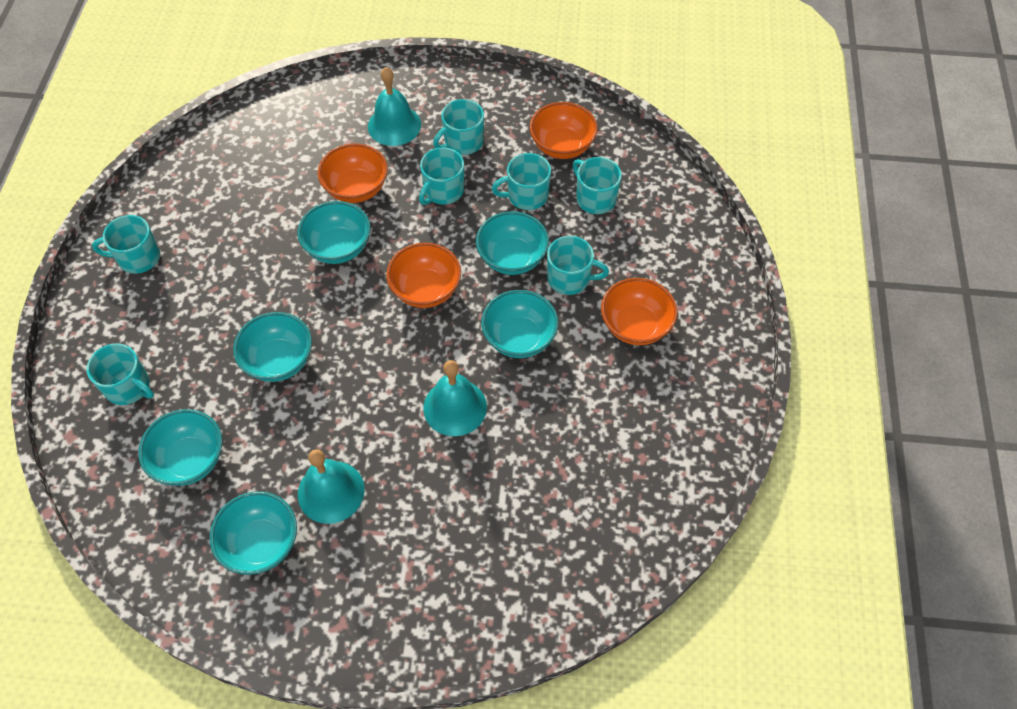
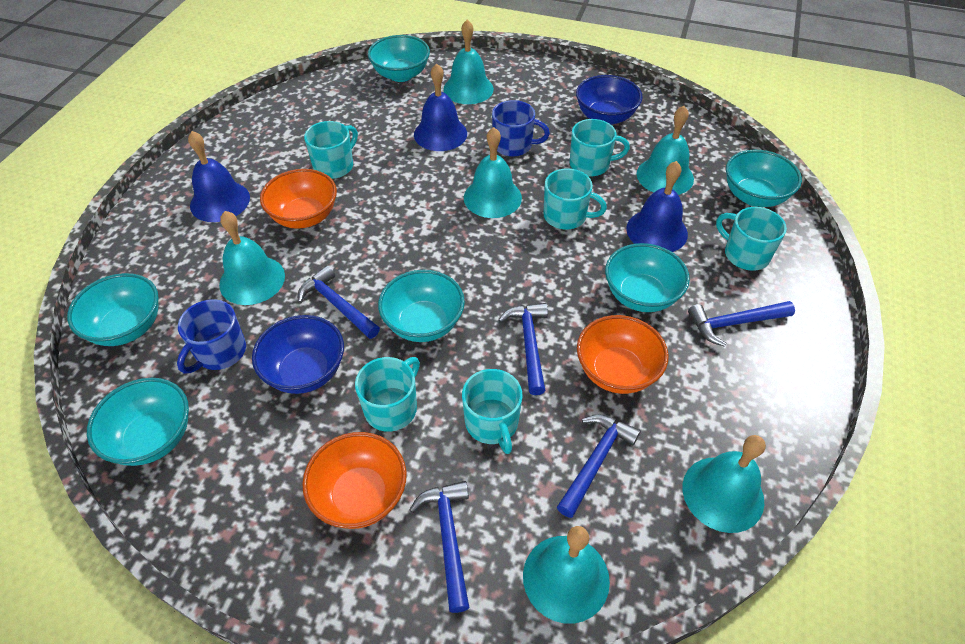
blue bell: none = 0 -> [188,131,250,222] [414,63,467,151] [626,161,688,252] = 3
blue bowl: none = 0 -> [252,315,344,394] [576,75,643,125] = 2
blue hammer: none = 0 -> [298,265,380,339] [410,481,469,613] [498,303,548,395] [557,414,641,518] [688,301,795,347] = 5
blue mug: none = 0 -> [177,299,246,374] [492,100,550,157] = 2
orange bowl: [317,144,388,203] [386,243,461,308] [530,102,598,159] [601,278,678,345] = 4 -> [260,169,337,229] [302,432,407,529] [577,315,669,394] = 3
turquoise bell: [298,449,365,524] [368,67,421,146] [423,360,487,436] = 3 -> [219,211,285,305] [443,19,494,104] [464,127,522,218] [523,526,610,624] [637,106,694,195] [683,435,766,533] = 6
turquoise mug: [87,344,154,405] [92,215,160,274] [419,147,464,205] [433,99,484,155] [492,153,551,210] [547,236,609,295] [573,157,622,214] = 7 -> [304,121,358,179] [355,357,420,432] [462,369,522,454] [543,168,607,230] [570,119,630,177] [716,207,787,271] = 6

